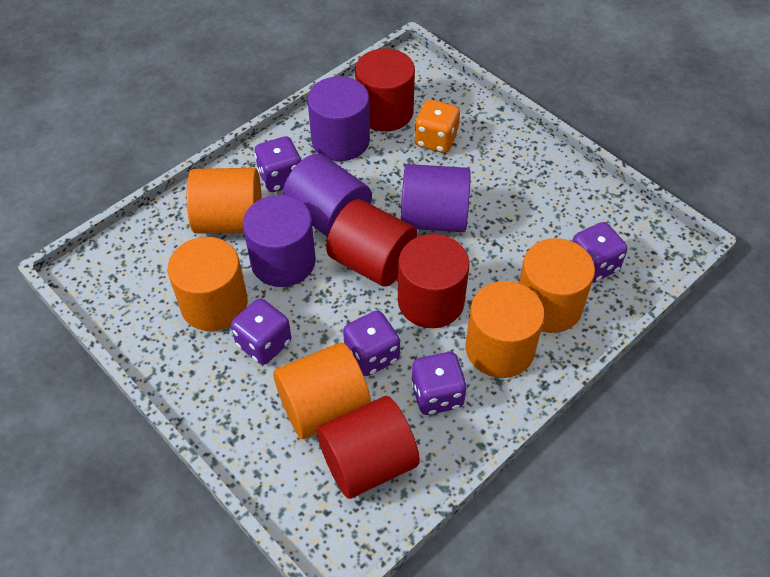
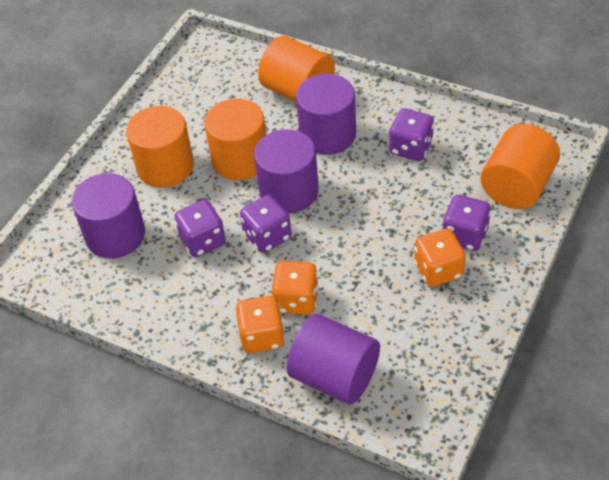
orange cylinder: [168,237,248,331] [187,168,262,234] [273,343,371,439] [466,281,545,378] [519,238,595,333] = 5 -> [126,106,194,188] [204,99,266,181] [258,36,335,102] [480,124,560,209] = 4
orange dice: [414,99,460,153] = 1 -> [235,296,285,353] [272,261,319,315] [414,229,466,287] = 3
purple dice: [231,298,291,365] [254,136,302,192] [343,310,400,376] [411,352,467,415] [572,222,627,283] = 5 -> [174,200,226,257] [240,195,291,253] [389,109,434,161] [443,195,491,251] = 4
red cylinder: [317,396,420,499] [326,199,418,287] [355,49,415,132] [398,234,469,328] = 4 -> none = 0

